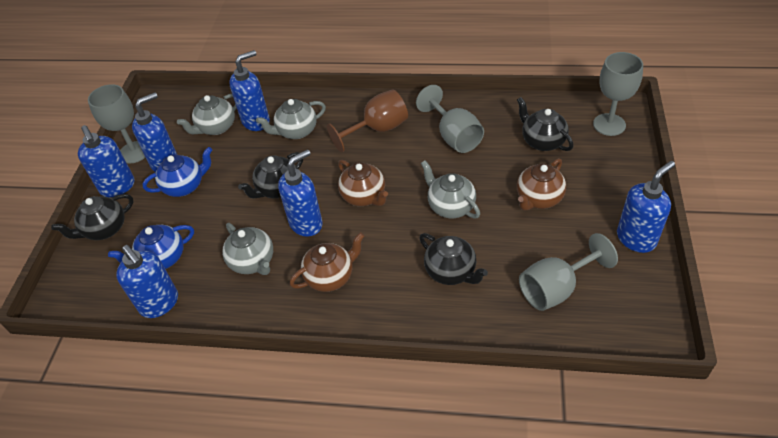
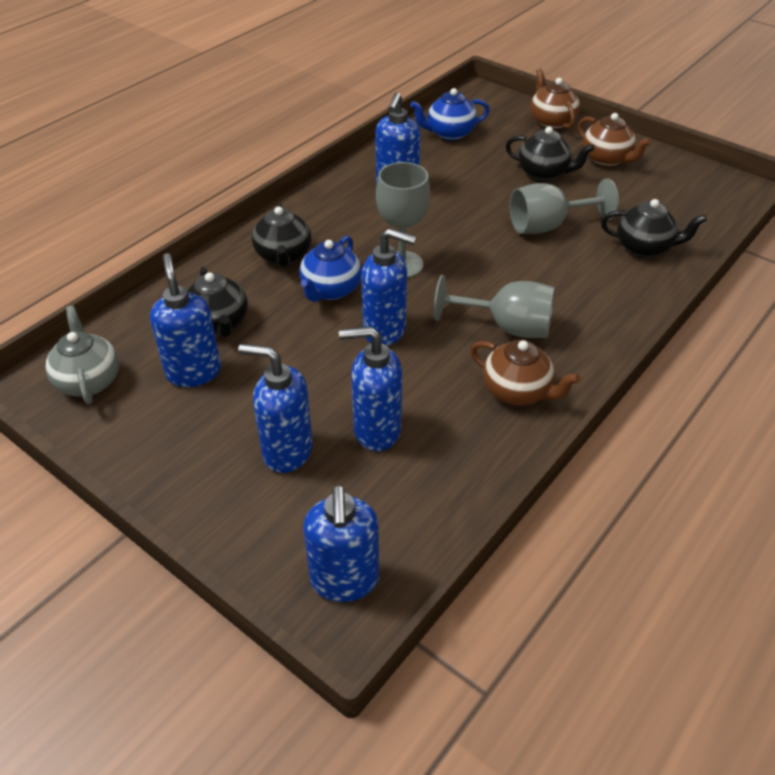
brown goblet: [327,90,408,153] = 1 -> none = 0
grey goblet: [88,84,145,163] [416,85,484,153] [519,233,618,311] [593,52,643,136] = 4 -> [376,162,430,278] [434,275,555,338] [510,179,619,234] = 3
grey teapot: [177,94,237,135] [222,223,273,275] [256,99,326,139] [421,161,480,219] = 4 -> [45,306,119,404] = 1

